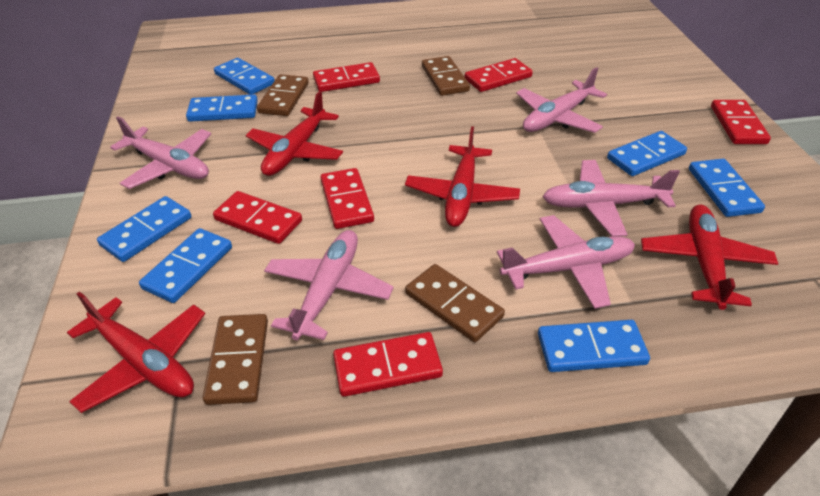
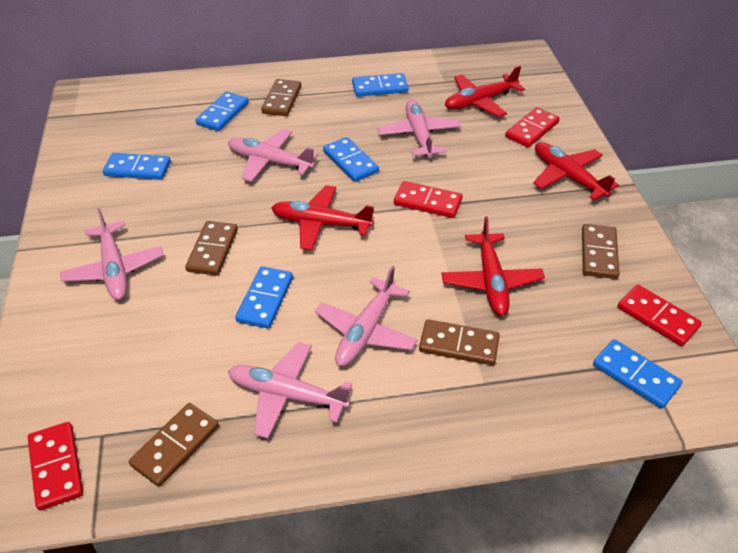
blue domino: [97,196,191,262] [139,228,232,303] [186,94,258,122] [214,58,275,95] [538,320,650,372] [607,131,687,176] [689,159,765,217] = 7 -> [103,153,171,180] [196,92,249,131] [235,266,293,329] [323,137,379,182] [352,73,409,97] [593,339,683,409] = 6
brown domino: [202,314,268,405] [257,74,309,116] [405,264,505,342] [422,56,470,96] = 4 -> [129,403,219,487] [185,221,238,276] [261,79,301,116] [419,319,500,365] [582,224,619,279] = 5
red domino: [213,191,302,244] [313,62,380,92] [321,168,374,229] [333,332,443,397] [465,58,533,92] [711,100,771,144] = 6 -> [28,422,83,510] [394,181,462,218] [505,107,560,147] [618,284,702,346] = 4

